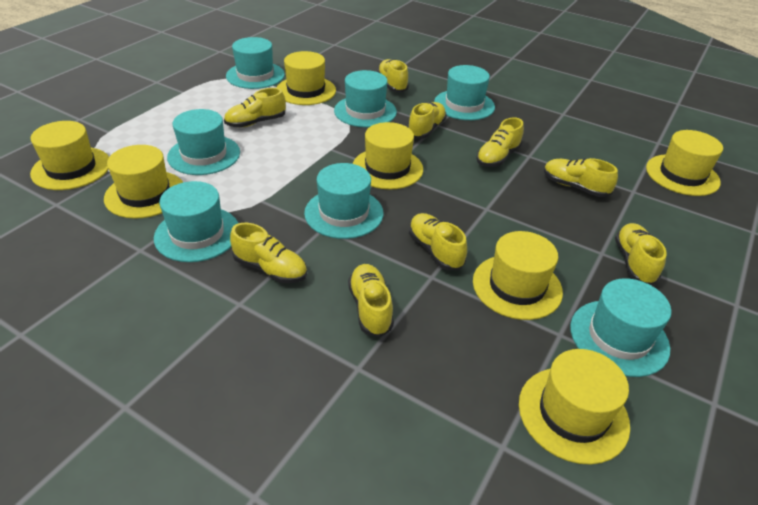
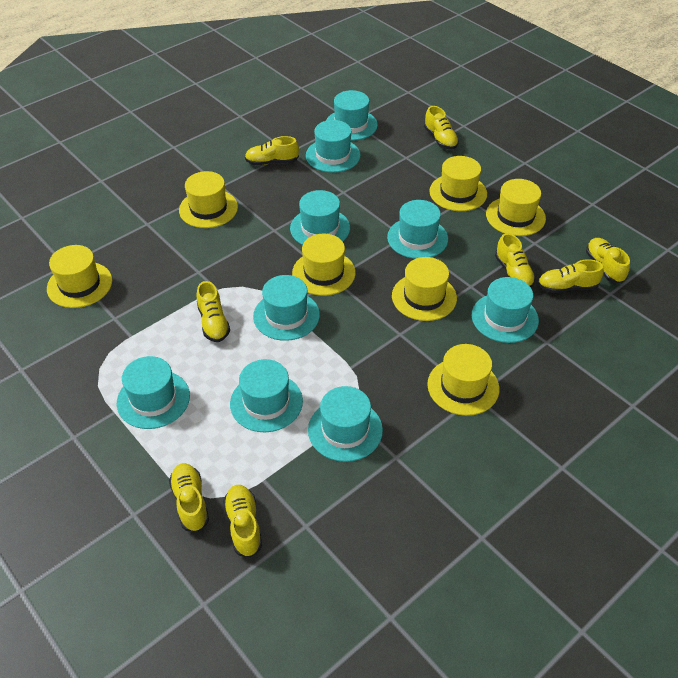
turquoise hat: [154,181,238,262] [167,109,240,175] [226,37,285,89] [304,163,383,239] [334,70,397,128] [434,65,495,120] [570,278,671,377] = 7 -> [117,356,190,429] [230,359,303,432] [253,275,320,341] [290,190,350,245] [306,120,361,173] [308,386,383,462] [326,90,378,141] [387,200,448,259] [472,277,539,343] = 9
yellow shoe: [224,88,286,128] [230,223,307,283] [348,264,394,337] [377,59,409,92] [408,102,447,139] [409,213,467,270] [476,117,524,167] [544,158,618,197] [615,223,667,285] = 9 -> [169,463,209,532] [196,281,230,342] [223,485,262,558] [245,136,299,165] [424,106,459,150] [495,233,536,287] [538,259,604,293] [586,238,630,284] = 8

